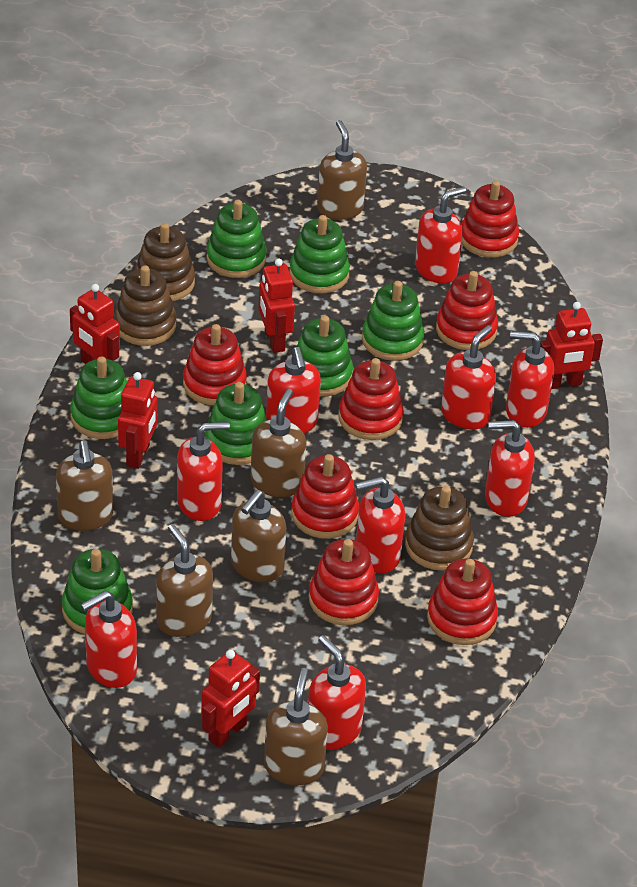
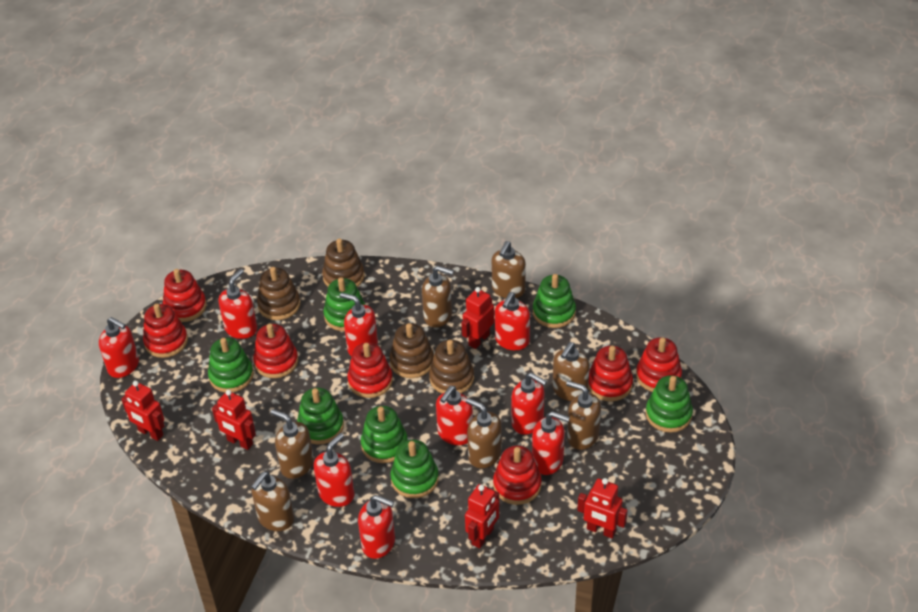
brown soap dispenser: [56,440,113,531] [156,524,213,637] [231,490,287,582] [251,389,307,497] [264,668,328,785] [317,120,367,220] = 6 -> [251,471,294,531] [270,409,314,479] [422,266,454,327] [466,398,502,468] [491,241,526,298] [552,342,590,401] [566,381,601,450] = 7
brown stacking toy: [114,265,176,346] [135,223,195,301] [405,486,474,571] = 3 -> [257,267,300,320] [322,238,365,287] [389,323,434,378] [429,340,474,394] = 4

